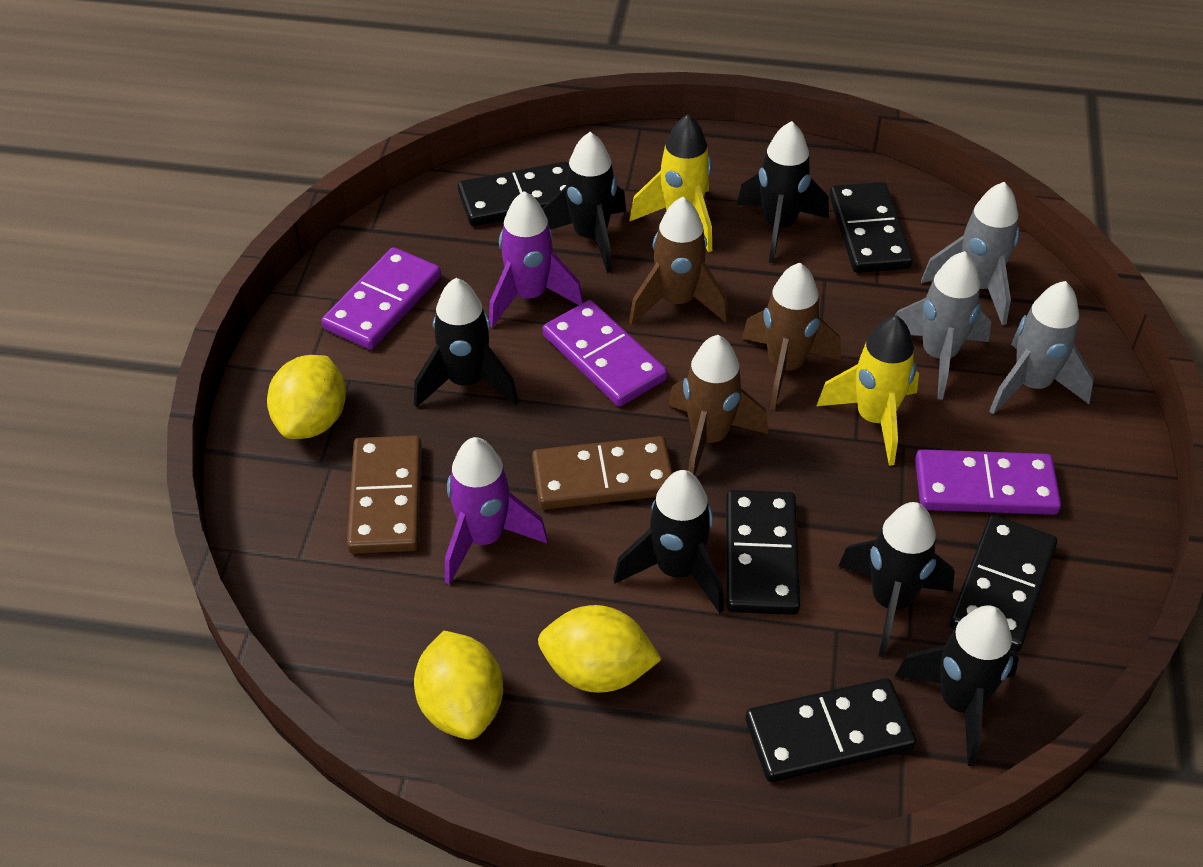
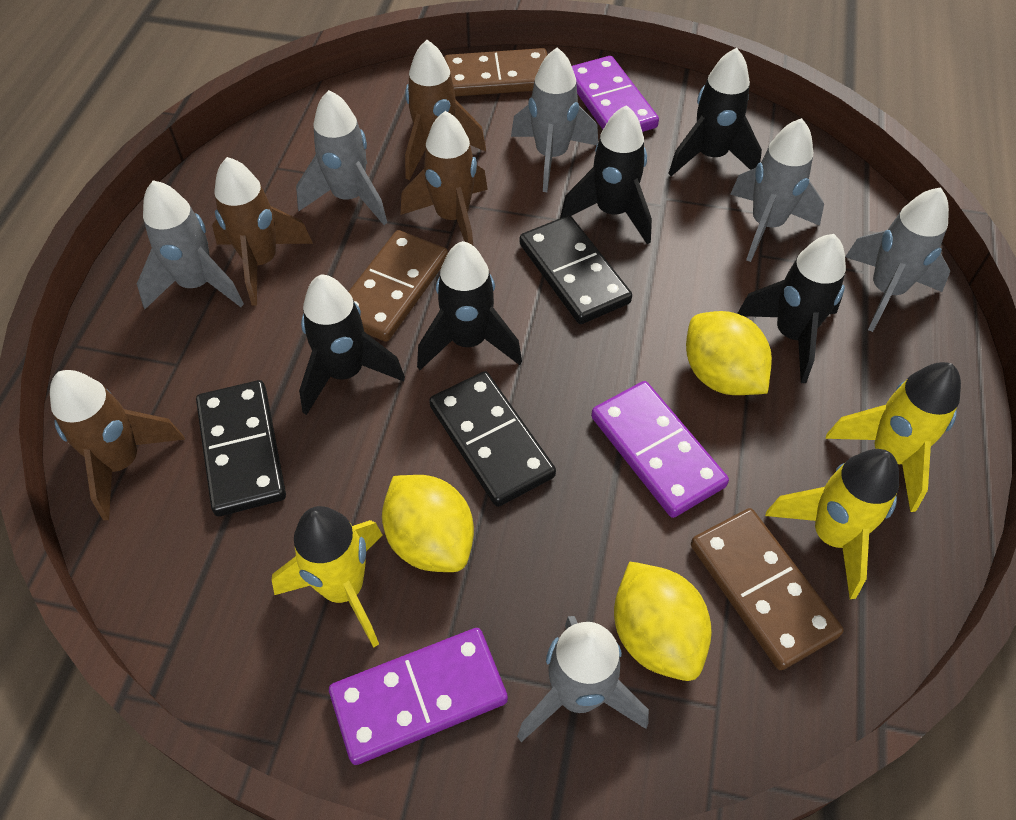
black domino: [458,162,569,226] [726,490,800,615] [745,678,916,782] [829,182,913,273] [949,515,1057,652] = 5 -> [196,380,286,516] [429,371,556,507] [520,215,632,324] = 3
black rocket: [414,278,518,408] [542,132,626,273] [613,470,724,614] [737,121,829,263] [838,502,955,657] [895,606,1019,766] = 6 -> [299,274,405,415] [417,241,522,370] [560,105,652,244] [668,48,762,176] [737,234,846,383] = 5
brown domino: [347,435,422,554] [532,436,673,509] = 2 -> [348,230,448,342] [444,48,548,97] [691,508,844,670] = 3
brown rocket: [629,197,728,325] [668,335,768,475] [742,263,841,410] = 3 -> [50,370,185,520] [212,157,313,305] [400,111,488,245] [405,40,486,180] = 4
grey rocket: [895,251,991,400] [921,182,1020,325] [990,281,1094,414] = 3 -> [137,180,244,309] [296,90,387,225] [511,47,598,192] [517,616,649,742] [730,118,824,262] [845,187,950,332] = 6
purple rocket: [445,437,548,585] [489,191,584,327] = 2 -> none = 0
yellow rocket: [630,114,712,252] [817,315,919,466] = 2 -> [272,506,382,648] [765,449,899,599] [825,362,961,512] = 3

